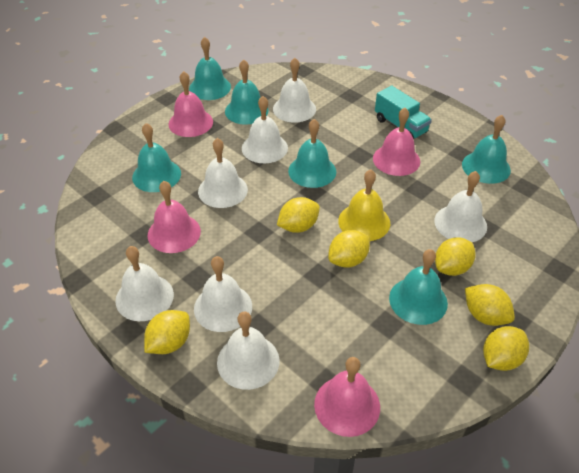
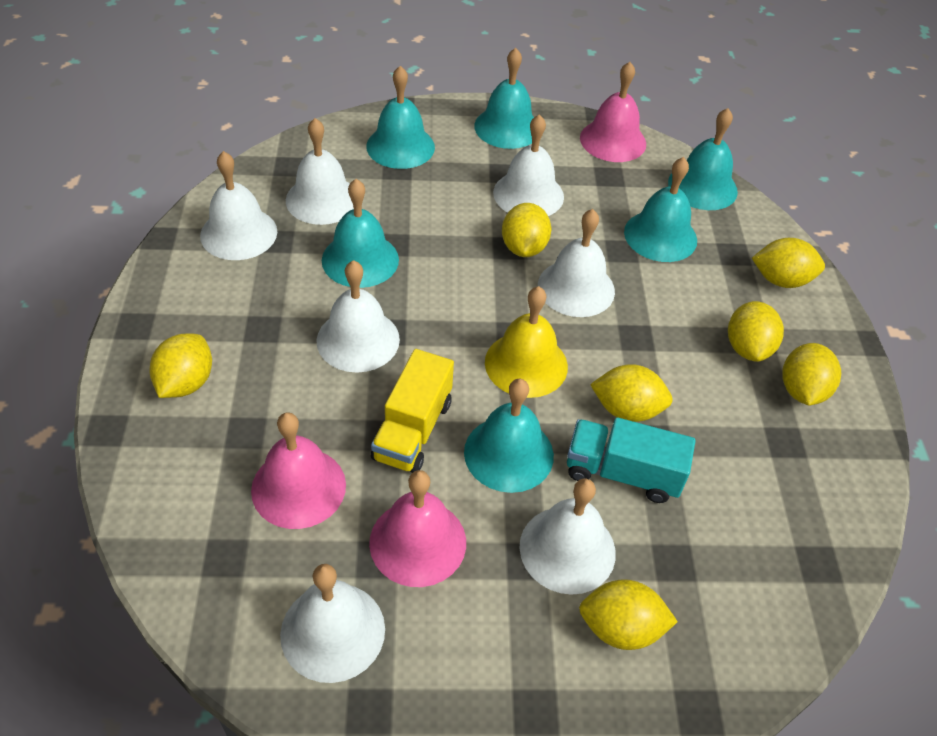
pink bell: [148,181,201,253] [168,71,213,137] [314,357,380,437] [373,108,420,176] = 4 -> [251,412,346,529] [369,470,466,587] [580,62,646,162] = 3
yellow lemon: [144,310,190,354] [277,197,320,233] [328,230,370,268] [435,237,476,276] [465,284,515,326] [483,326,529,371] = 6 -> [149,333,212,398] [502,203,552,257] [579,579,678,650] [590,364,673,422] [728,301,784,362] [752,238,825,288] [782,343,841,406] = 7
yellow truck: none = 0 -> [371,349,454,473] = 1

